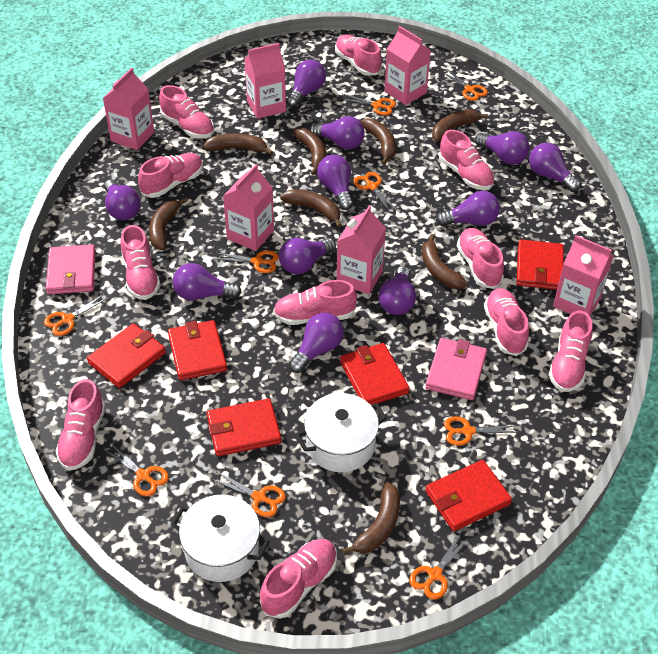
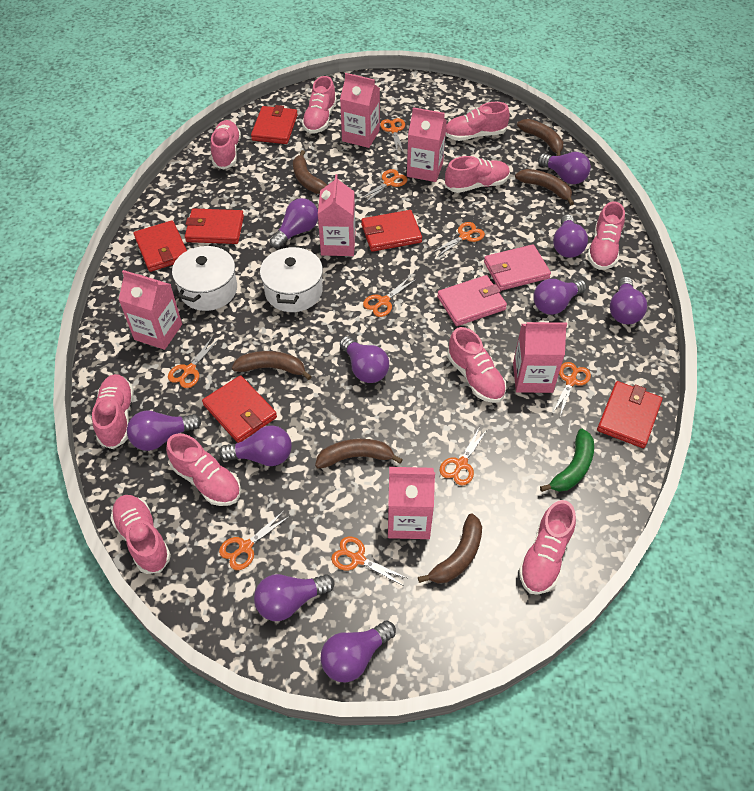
brown banana: [149,197,187,250] [203,133,273,155] [280,189,342,228] [293,128,326,175] [342,482,400,555] [361,118,396,165] [422,234,468,289] [432,110,488,142] = 8 -> [232,351,312,380] [293,150,327,194] [315,439,403,469] [418,514,482,583] [515,169,574,206] [517,119,563,156] = 6
green banana: none = 0 -> [540,429,594,492] = 1
pink shoe: [56,379,106,471] [121,225,160,300] [138,153,203,198] [159,85,214,139] [260,539,337,619] [273,280,357,325] [335,35,382,76] [439,130,495,190] [457,228,504,289] [484,288,529,356] [549,311,593,392] = 11 -> [92,374,134,449] [110,495,171,574] [166,433,241,506] [210,120,241,169] [302,76,337,134] [445,156,510,193] [446,102,510,141] [447,327,506,403] [519,500,576,595] [587,201,625,270] = 10
purple light bulb: [104,179,140,220] [173,263,242,301] [279,238,336,274] [286,60,326,107] [289,313,344,373] [309,116,365,149] [317,155,353,210] [378,266,416,315] [436,191,500,226] [475,131,530,165] [529,143,581,192] = 11 -> [127,410,202,451] [219,425,292,466] [254,574,334,621] [270,198,318,249] [321,621,396,683] [340,336,389,383] [533,279,587,315] [538,152,591,184] [553,214,588,258] [610,277,647,324] = 10

